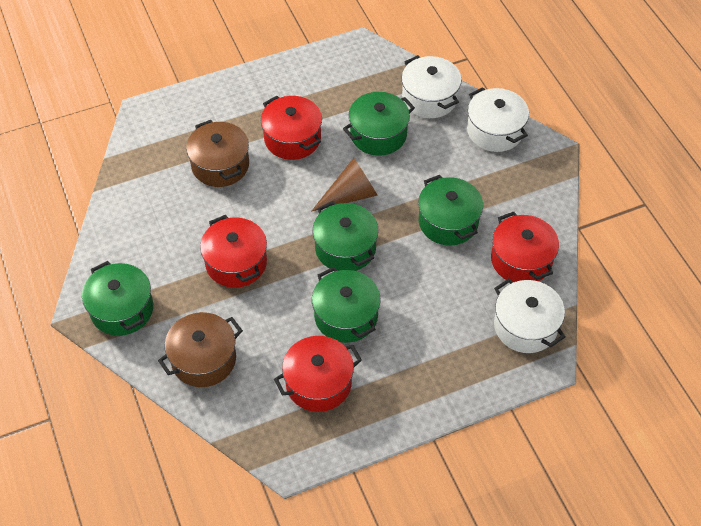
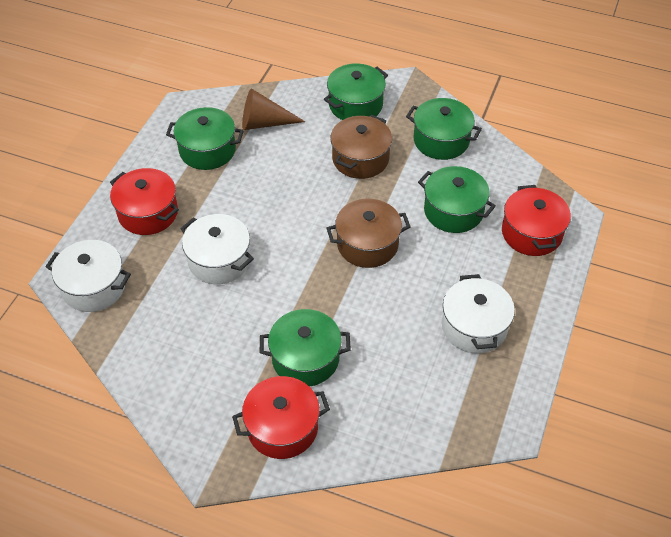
red pot: [200,215,267,288] [261,96,322,160] [274,336,362,412] [491,212,559,282] = 4 -> [110,168,179,235] [232,376,330,459] [502,185,571,256] = 3

